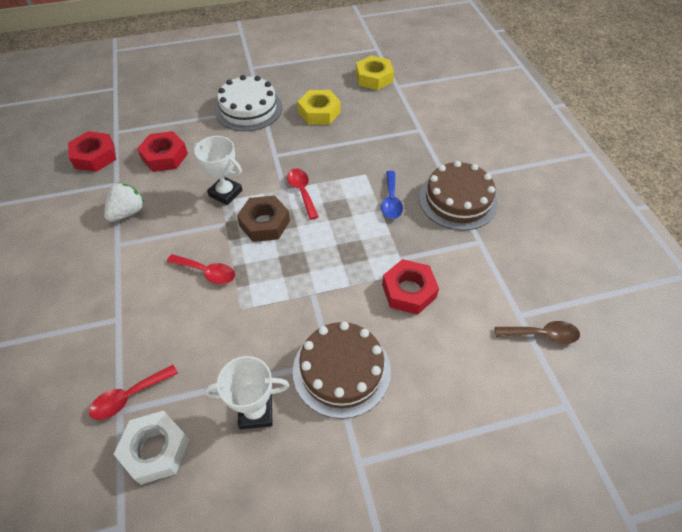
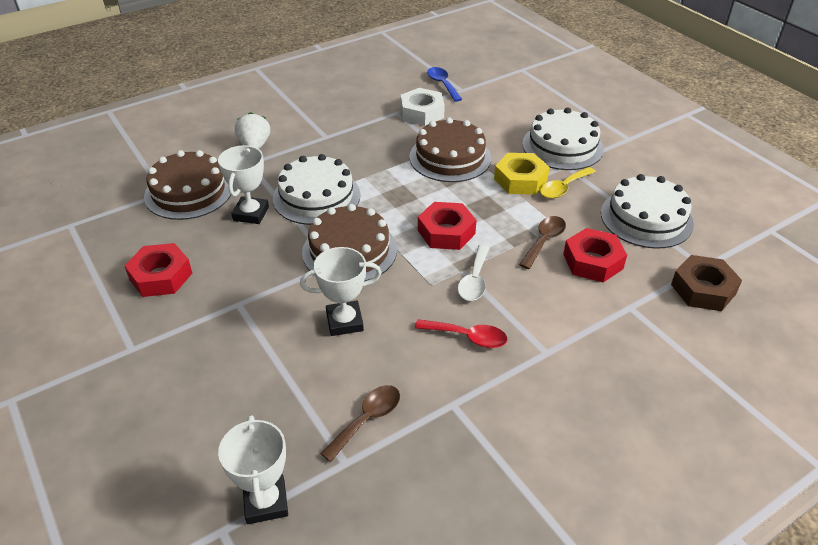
brown cake: [293,322,391,419] [419,161,498,231] = 2 -> [144,150,231,220] [302,204,397,282] [409,117,491,182] = 3
brown spoon: [495,321,580,344] = 1 -> [320,385,400,462] [519,216,566,269] = 2
red spoon: [89,365,178,420] [167,254,235,284] [287,169,319,220] = 3 -> [415,319,507,348] = 1
white cake: [215,75,282,131] = 1 -> [273,154,361,225] [522,107,604,170] [601,174,694,249] = 3
white spoon: none = 0 -> [458,245,490,301] = 1
white trophy: [193,136,242,205] [205,356,289,429] = 2 -> [218,145,269,224] [218,415,288,524] [300,247,382,336] = 3
yellow nut: [298,90,341,124] [356,56,394,90] = 2 -> [494,153,550,195] = 1
yellow spoon: none = 0 -> [540,167,596,198] = 1

